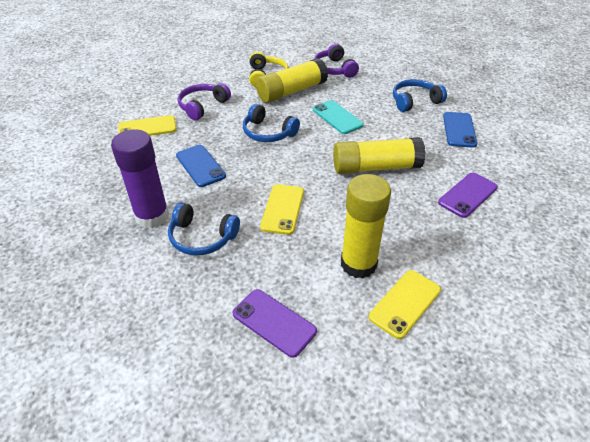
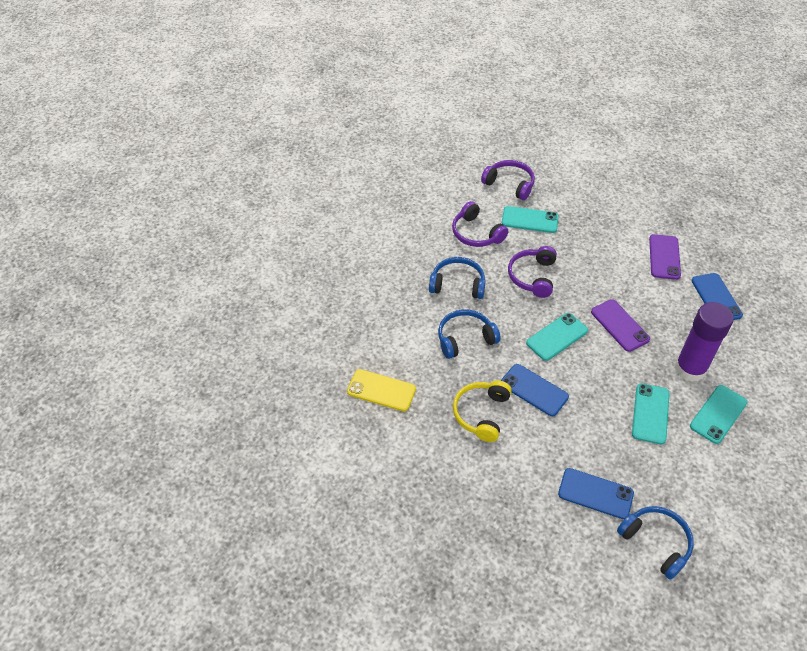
blue phone: [176,145,226,187] [443,112,477,148] = 2 -> [501,364,569,416] [558,468,634,519] [692,273,743,320] = 3
purple headphones: [177,83,231,120] [314,44,359,78] = 2 -> [452,201,508,247] [481,160,535,200] [508,246,557,298] = 3
turquoise phone: [313,100,364,134] = 1 -> [502,206,559,233] [526,313,588,361] [632,383,670,445] [690,385,748,444] = 4
yellow glue stick: [256,58,328,103] [333,137,426,174] [341,174,391,278] = 3 -> none = 0
yellow phone: [118,115,177,136] [260,184,304,235] [369,270,441,339] = 3 -> [347,369,416,411] = 1

